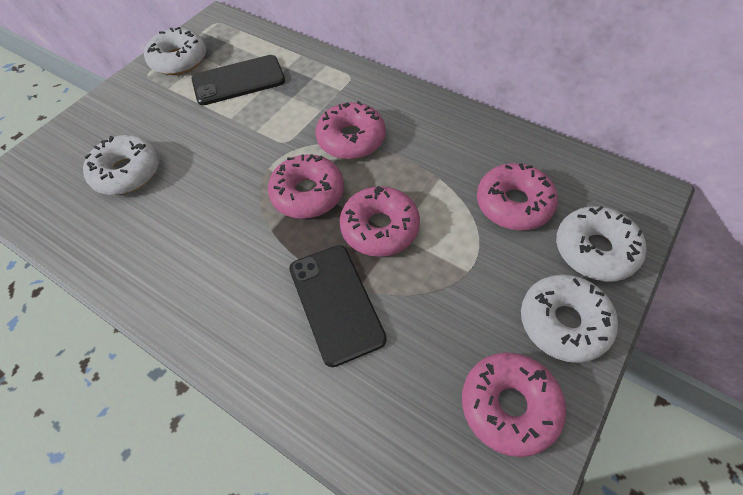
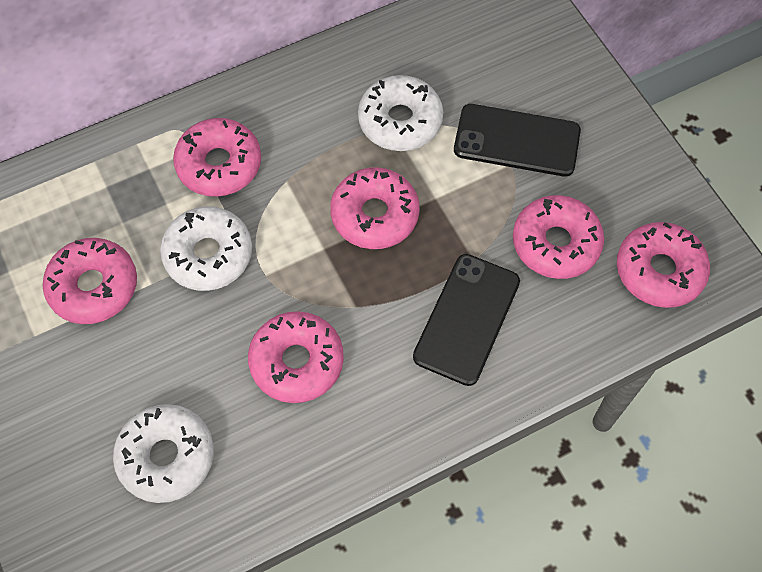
pink donut: [268,154,344,219] [316,101,386,159] [340,186,420,257] [462,352,566,457] [477,163,558,230] = 5 -> [43,238,137,324] [173,118,261,197] [248,311,344,403] [330,167,420,249] [513,195,604,279] [617,222,710,308] = 6
white donut: [83,135,159,195] [144,27,206,75] [521,274,618,363] [556,206,646,282] = 4 -> [113,404,214,503] [160,206,252,291] [358,75,443,151] = 3

